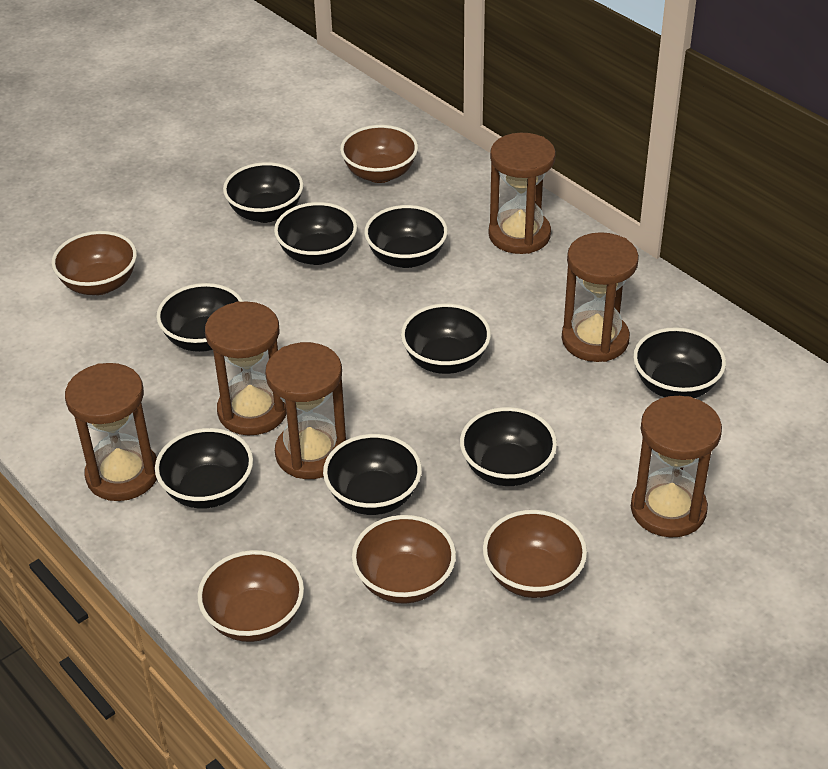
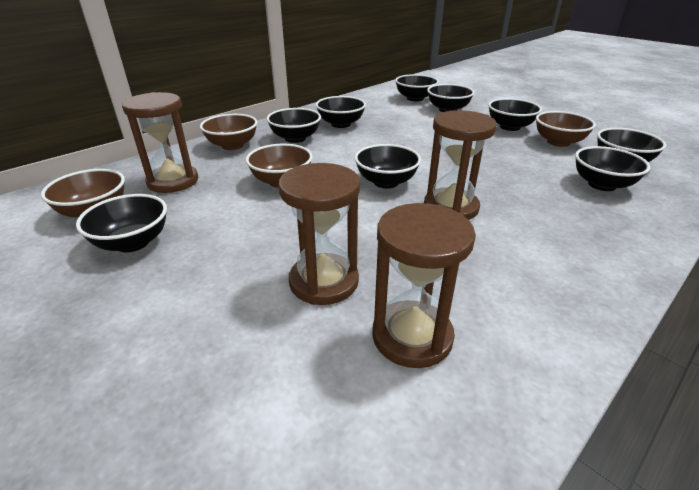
brown bowl: [51,231,137,295] [197,550,304,642] [340,125,418,183] [352,515,456,604] [483,510,587,598] = 5 -> [41,169,125,218] [200,114,257,150] [246,144,313,188] [536,111,596,147] = 4
brown hourglass: [65,363,157,501] [205,301,287,436] [265,342,346,479] [488,133,556,254] [562,232,639,362] [631,396,722,538] = 6 -> [122,92,198,193] [278,163,360,305] [372,203,476,368] [424,110,497,220] = 4

